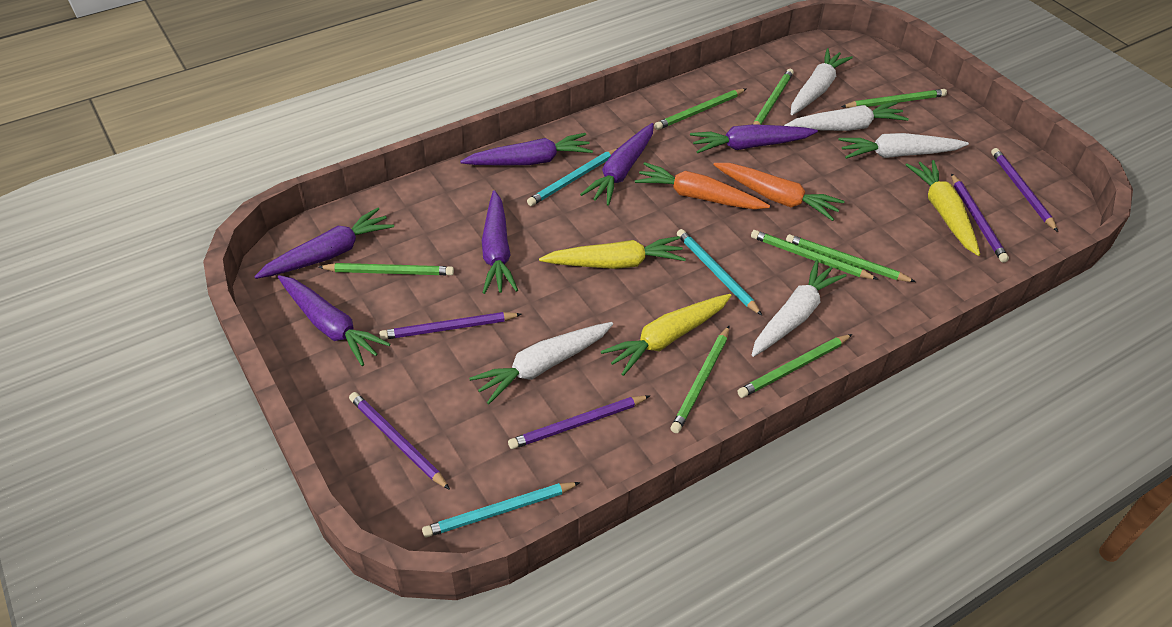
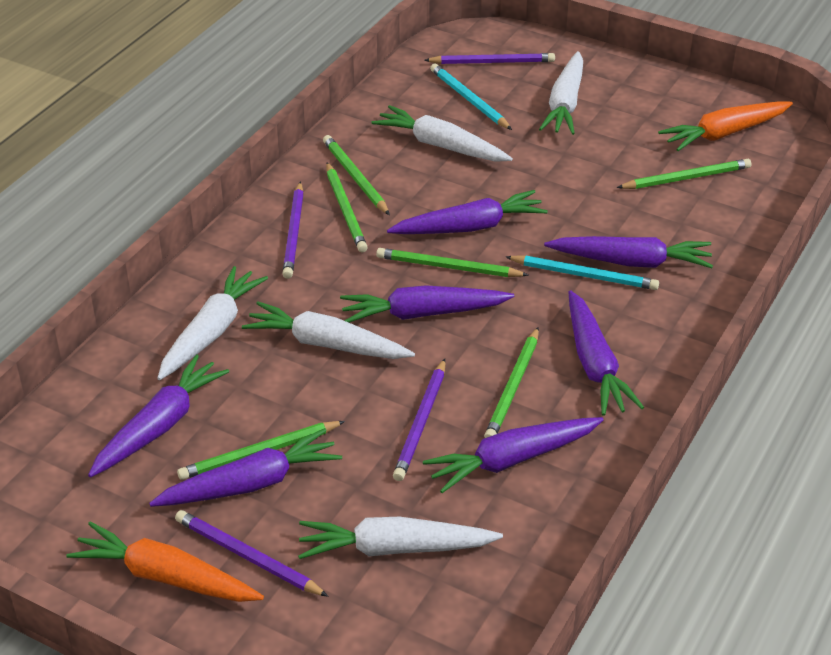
green pencil: [319,263,454,275] [654,89,746,130] [671,326,729,433] [737,334,852,398] [751,230,878,279] [753,69,794,125] [786,234,916,282] [841,89,947,108] = 8 -> [177,421,345,480] [323,135,390,215] [326,162,368,252] [376,248,528,277] [484,327,539,438] [617,159,751,189] = 6
purple carrot: [254,207,394,279] [278,275,390,366] [460,133,593,165] [482,190,518,294] [580,123,654,206] [690,124,818,154] = 6 -> [88,355,229,477] [149,428,342,507] [340,285,514,323] [387,190,548,234] [423,417,603,493] [544,236,713,268] [568,290,644,416] = 7
purple pencil: [349,392,450,490] [379,312,522,340] [508,395,650,449] [951,173,1009,263] [991,148,1058,232] = 5 -> [175,510,328,597] [282,181,304,279] [393,359,446,481] [424,53,555,64] = 4
turquoise pencil: [422,482,581,538] [527,148,618,206] [677,229,762,315] = 3 -> [430,64,512,130] [506,255,659,290] = 2
yellow carrot: [539,236,686,269] [601,294,732,376] [906,160,980,256] = 3 -> none = 0

